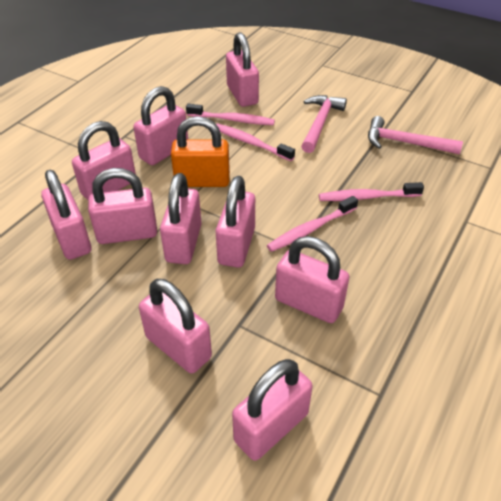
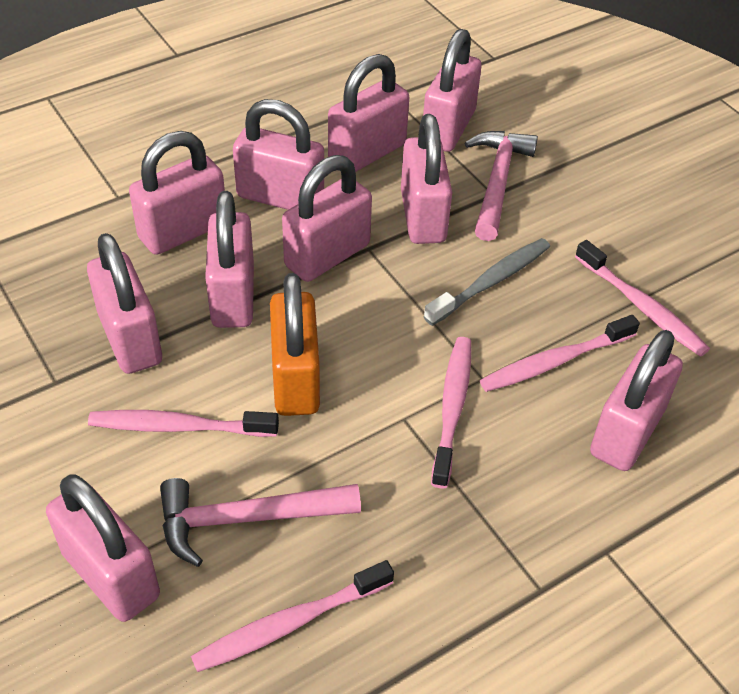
grey toothbrush: none = 0 -> [424,238,550,326] = 1
pink toothbrush: [186,104,275,125] [216,123,295,161] [267,196,358,252] [319,182,424,201] = 4 -> [88,410,279,437] [191,560,394,672] [431,337,471,489] [480,315,640,392] [575,240,710,357] = 5

